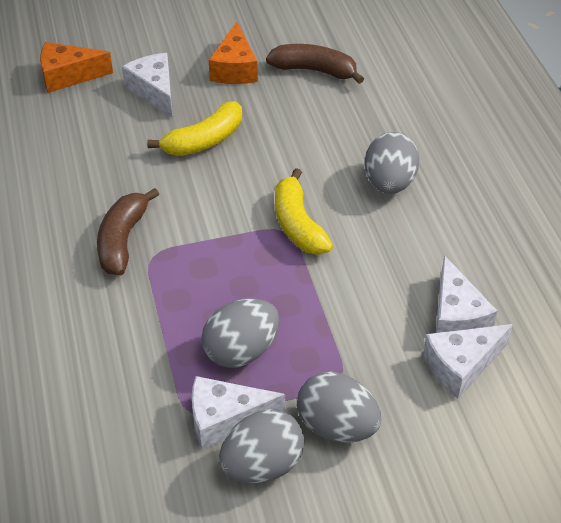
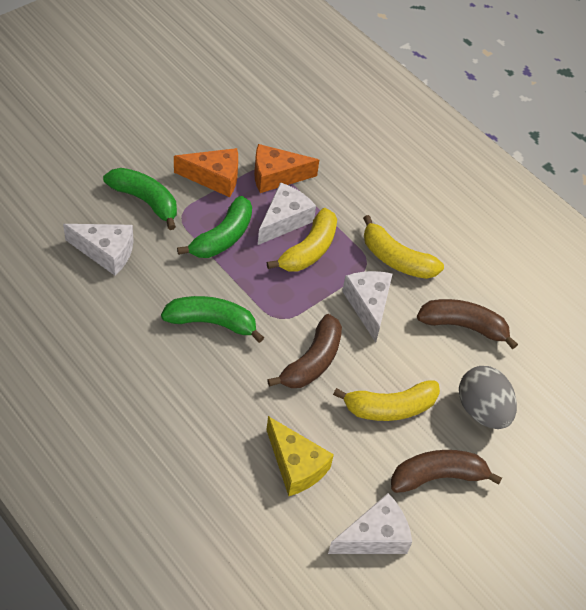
brown banana: [97,188,159,276] [266,44,364,84] = 2 -> [267,314,342,388] [391,450,502,493] [417,299,518,349] = 3
green banana: none = 0 -> [103,168,177,230] [161,296,264,343] [177,196,252,258] = 3
grey egg: [201,299,279,368] [219,409,304,484] [297,372,381,443] [365,132,420,194] = 4 -> [459,366,517,429] = 1
yellow banana: [147,101,242,156] [275,168,333,255] = 2 -> [267,208,337,272] [333,381,440,421] [363,215,444,279] = 3
yellow cheese: none = 0 -> [266,416,334,496] = 1

